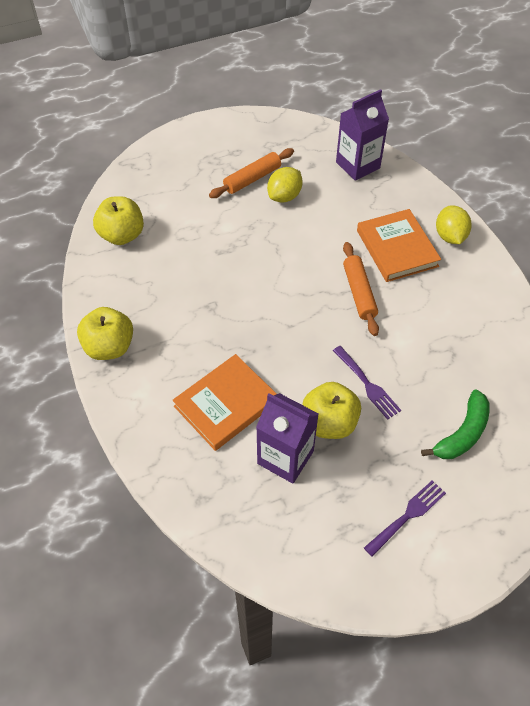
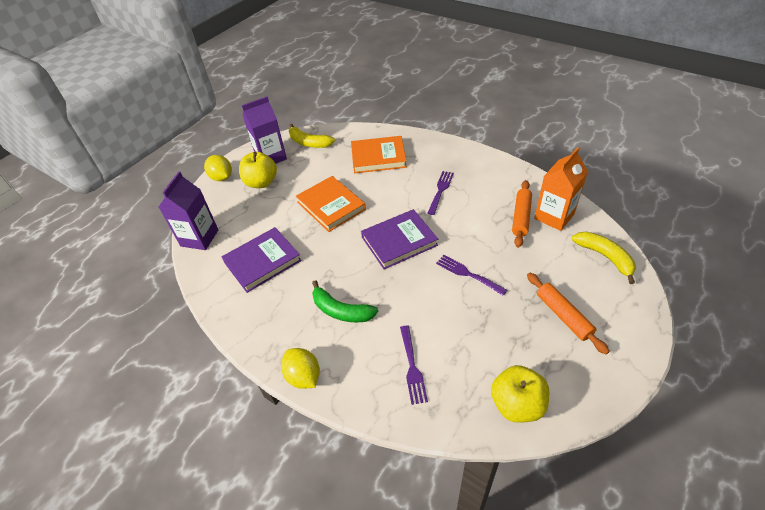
orange carton: none = 0 -> [534,147,588,231] = 1
purple book: none = 0 -> [222,227,302,293] [361,209,438,269] = 2
purple fork: [333,346,401,420] [364,480,446,557] = 2 -> [400,326,428,405] [428,171,454,215] [436,255,507,296] = 3
yellow apple: [77,307,133,360] [93,196,144,245] [302,382,361,439] = 3 -> [239,151,277,188] [491,365,549,423] = 2
yellow banana: none = 0 -> [289,123,335,148] [572,232,636,284] = 2

